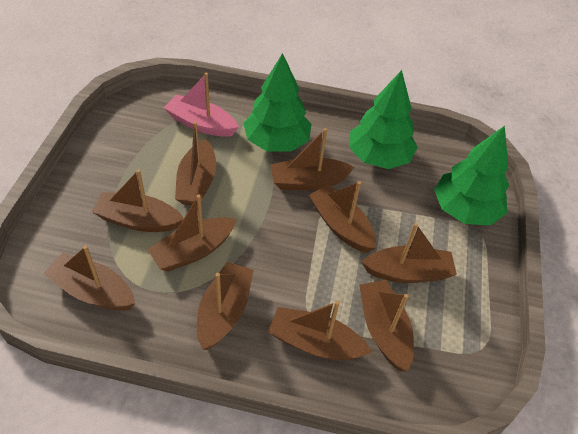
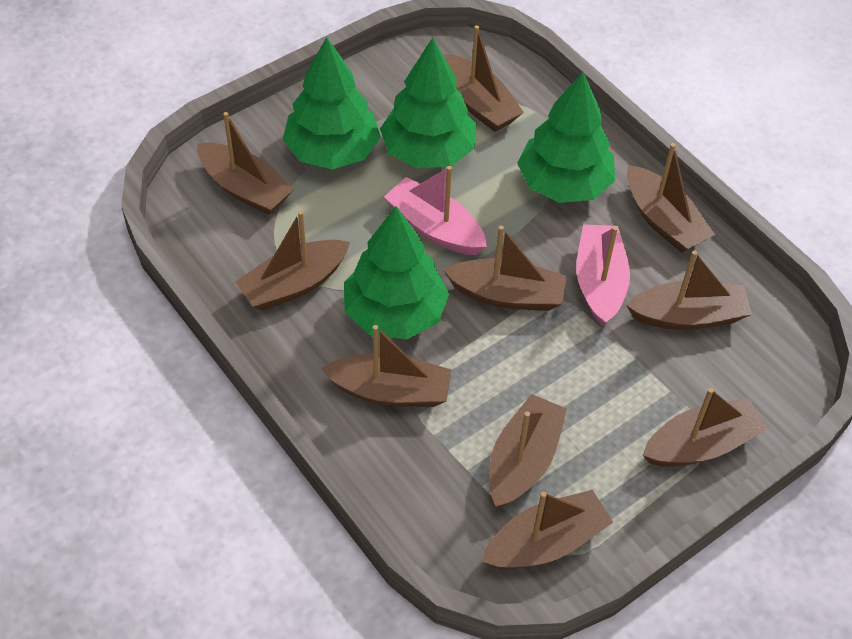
green tree: [243,53,312,152] [349,70,418,169] [434,126,509,225] = 3 -> [283,37,381,170] [344,206,449,339] [380,38,477,168] [517,72,615,203] = 4
pink boat: [164,72,239,137] = 1 -> [384,166,487,255] [576,225,630,326] = 2

